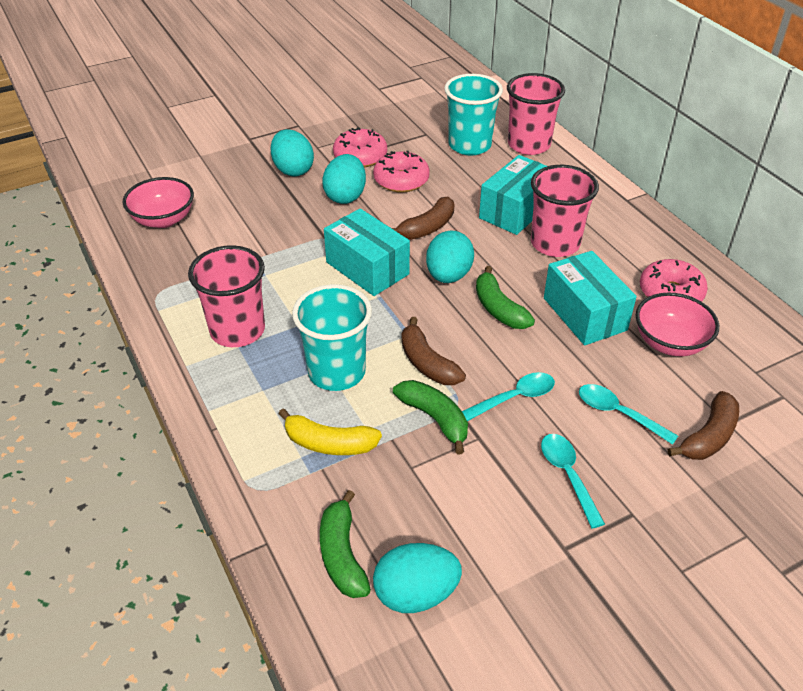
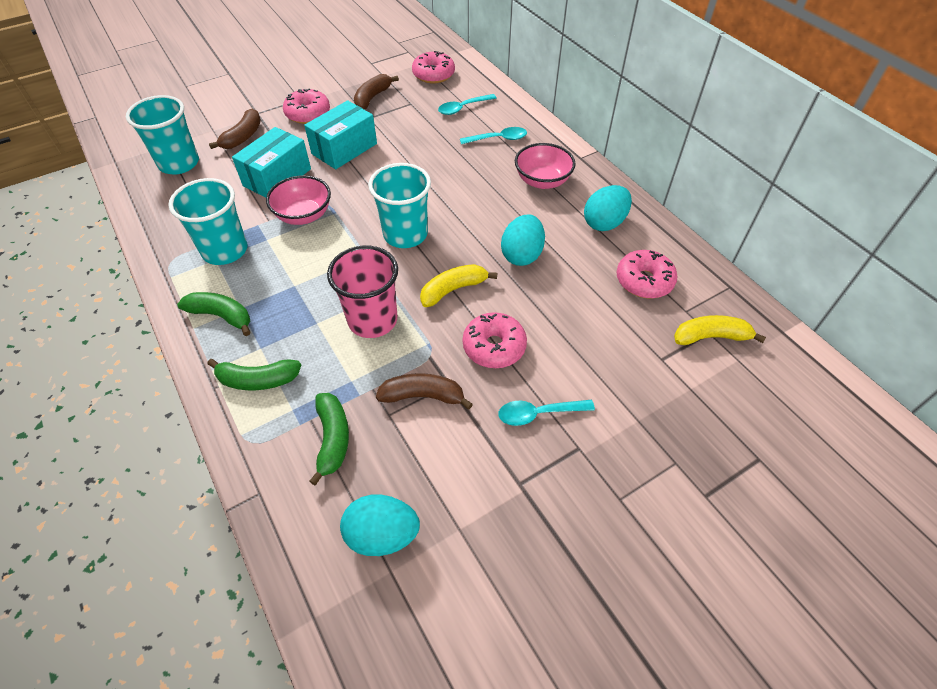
pink cup: [188,245,265,347] [507,73,565,155] [531,165,599,257] = 3 -> [327,246,398,338] = 1
pink donut: [333,127,387,167] [373,150,430,193] [640,259,708,302] = 3 -> [283,88,330,124] [412,51,455,84] [463,312,527,368] [616,250,678,299] = 4
turquoise box: [324,208,410,296] [479,155,547,235] [544,251,637,345] = 3 -> [232,127,311,198] [304,100,377,169] = 2
turquoise cup: [292,284,372,391] [444,74,503,155] = 2 -> [126,95,199,174] [168,178,247,265] [368,163,431,248] = 3
turquoise egg: [271,129,314,177] [322,154,366,204] [373,543,462,613] [426,231,474,283] = 4 -> [340,495,420,556] [501,214,545,266] [584,185,632,231] = 3
yellow banana: [278,408,382,455] = 1 -> [420,264,497,307] [674,315,766,345] = 2

